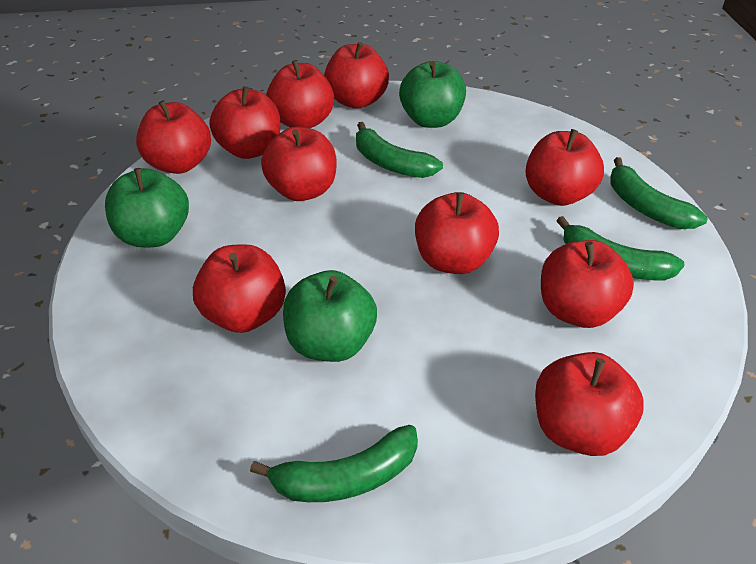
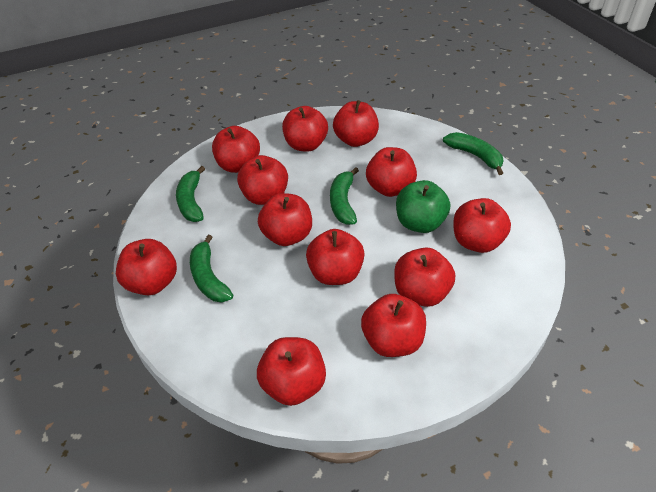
green apple: [105,168,189,248] [283,270,377,362] [399,61,466,128] = 3 -> [396,180,450,233] = 1
red apple: [136,100,211,174] [193,244,286,333] [209,86,281,159] [261,127,336,201] [266,60,334,128] [324,42,389,109] [415,192,499,274] [526,129,604,206] [535,352,644,456] [541,240,634,328] = 10 -> [116,239,177,295] [212,126,260,173] [237,155,288,205] [257,337,326,406] [258,193,312,246] [282,106,328,151] [306,229,365,285] [333,100,379,147] [361,294,426,357] [366,147,417,197] [394,248,455,307] [453,198,511,253] = 12

